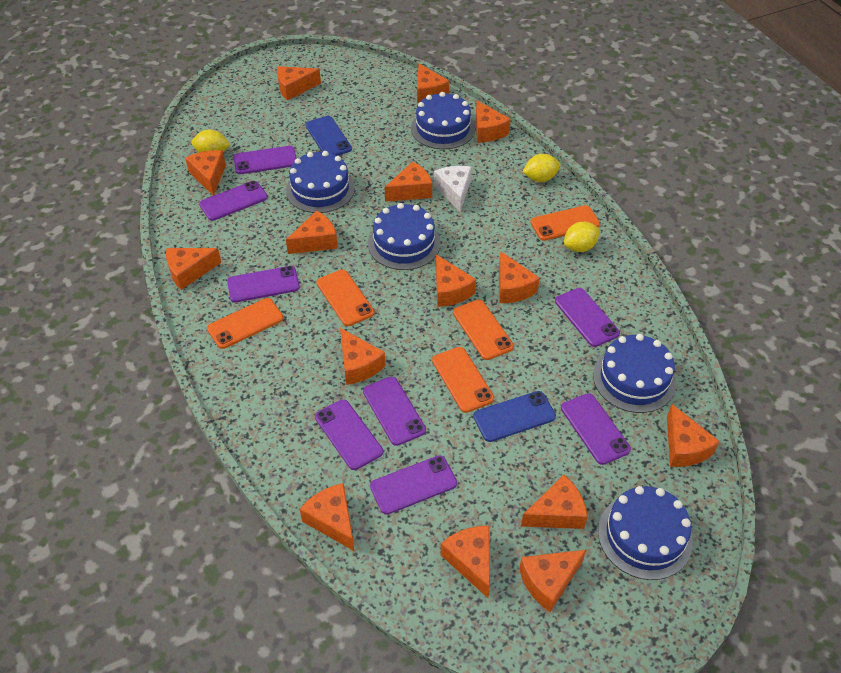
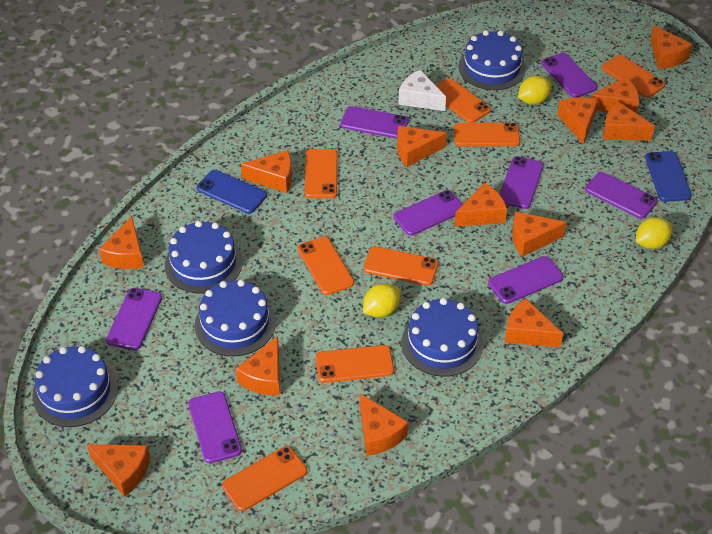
orange cheese: [166,248,221,290] [185,150,226,196] [277,66,321,101] [286,211,338,254] [300,483,354,551] [340,328,385,385] [385,162,432,202] [417,64,449,103] [436,254,476,307] [440,526,490,598] [476,101,511,143] [499,252,540,303] [519,549,587,612] [521,475,588,529] [667,404,720,467] = 15 -> [87,444,150,497] [99,216,144,269] [236,336,280,396] [241,150,292,193] [360,393,408,456] [397,126,447,167] [454,183,507,227] [504,298,563,347] [512,212,567,257] [557,97,598,145] [591,77,639,113] [603,101,655,140] [650,25,693,69] = 13
orange phone: [207,298,284,349] [317,269,374,326] [432,347,494,413] [453,300,514,360] [530,205,600,241] = 5 -> [222,446,307,511] [297,236,354,295] [304,149,338,198] [316,345,394,383] [363,246,438,286] [436,78,491,123] [454,123,520,146] [602,55,665,98] = 8

